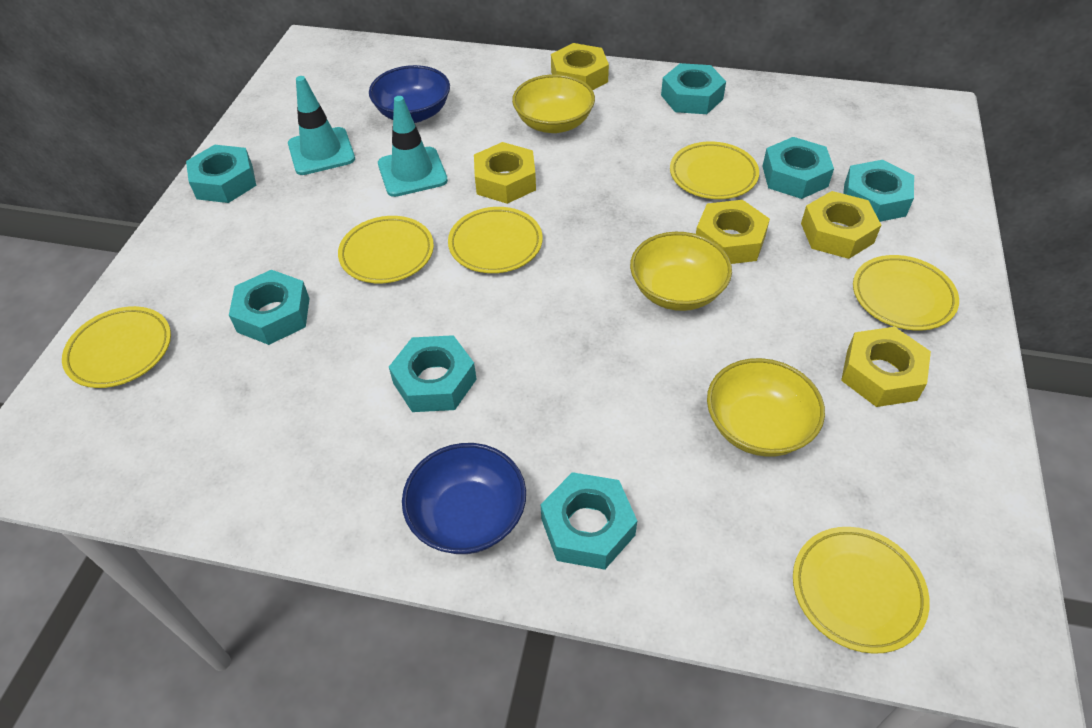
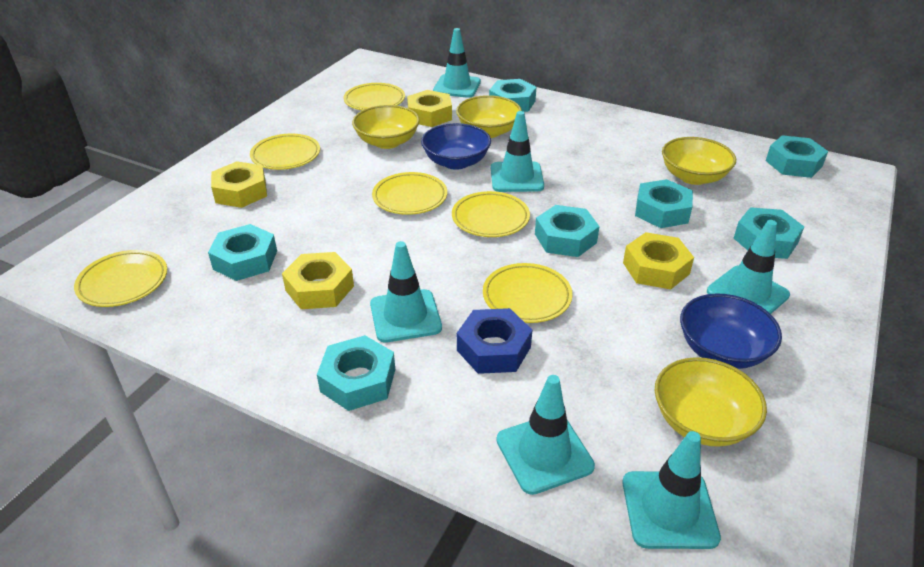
blue nut: none = 0 -> [457,308,532,374] = 1
turquoise traffic cone: [288,76,355,175] [378,96,448,197] = 2 -> [370,241,442,343] [433,28,481,98] [491,111,544,192] [496,375,595,495] [623,431,721,549] [707,220,790,314] = 6
yellow bowl: [512,74,595,133] [630,232,732,311] [707,358,825,457] = 3 -> [352,105,420,149] [456,95,522,138] [655,357,767,447] [662,137,736,185] = 4
yellow nut: [474,142,536,204] [551,43,609,90] [696,200,770,264] [801,191,881,259] [841,327,931,407] = 5 -> [211,161,267,208] [282,252,354,309] [407,90,452,127] [623,232,694,289] = 4

